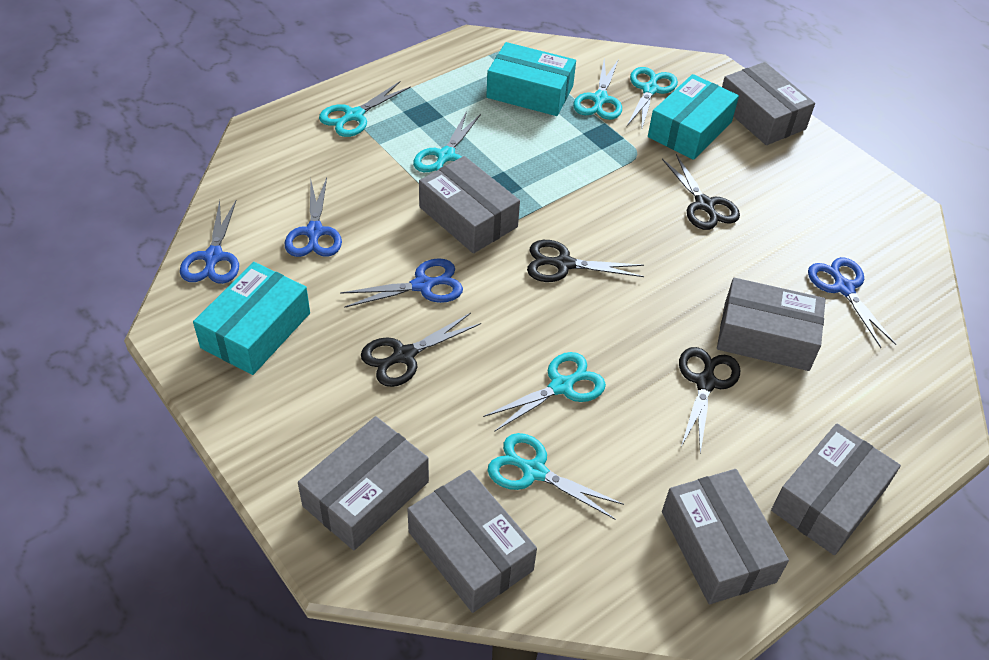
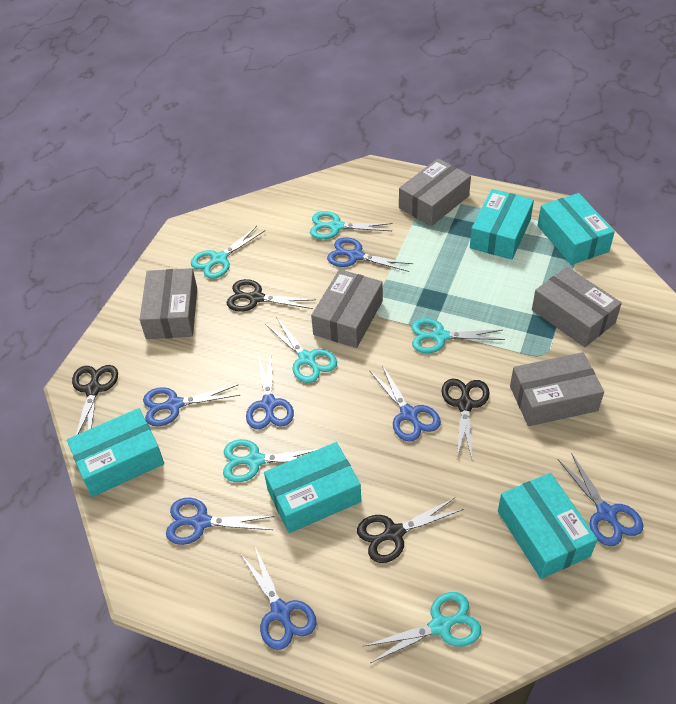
blue scissors: [180,200,239,284] [285,178,342,257] [340,258,463,308] [808,257,897,348] = 4 -> [143,385,240,426] [166,498,275,545] [240,547,317,650] [246,352,294,429] [327,237,413,272] [369,365,441,442] [558,453,644,546] = 7
grey box: [298,416,429,551] [407,470,537,613] [419,156,520,253] [662,469,789,605] [717,278,826,371] [722,62,815,145] [771,423,901,555] = 7 -> [140,268,197,339] [311,269,383,348] [399,158,471,226] [510,352,604,426] [532,267,622,347] = 5
turquoise box: [193,262,310,375] [486,42,576,116] [648,74,739,160] = 3 -> [67,408,164,497] [264,442,361,533] [470,189,534,260] [498,473,598,579] [537,193,615,265] = 5

